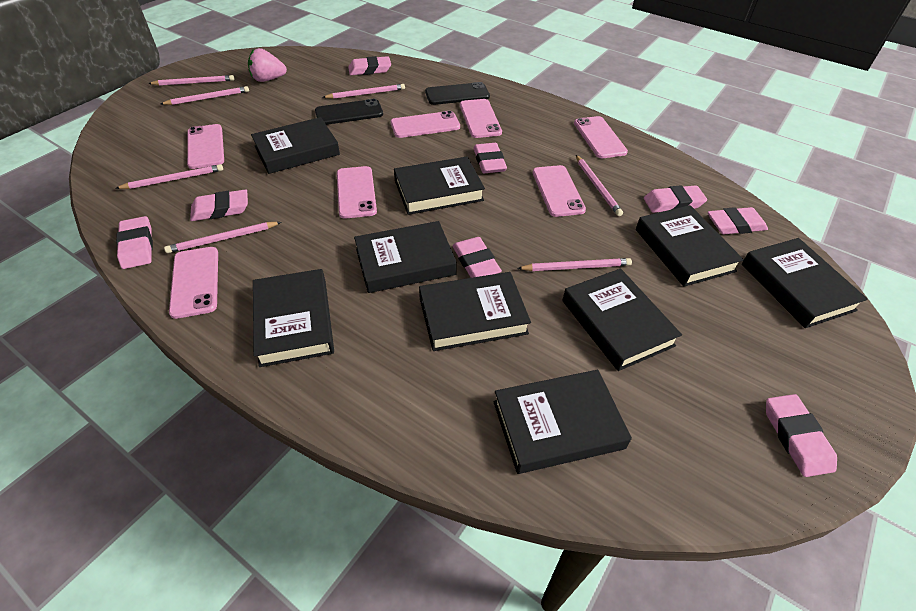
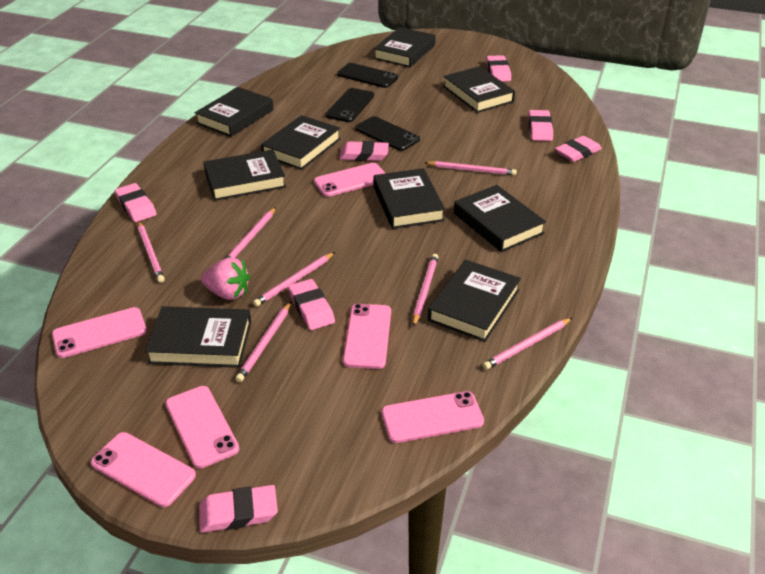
black phone: [315,99,383,125] [425,82,490,105] = 2 -> [326,88,374,122] [337,63,398,88] [355,116,420,151] = 3
pink eraser: [116,216,153,269] [190,189,248,221] [348,56,391,75] [452,237,502,278] [473,143,507,173] [644,185,707,213] [708,207,768,234] [766,394,837,477] = 8 -> [115,183,157,222] [199,485,278,533] [288,279,335,330] [339,141,389,161] [486,55,511,81] [528,110,553,141] [555,136,602,162] = 7
pink phone: [169,247,218,319] [187,124,224,169] [337,166,377,219] [391,111,460,138] [460,99,502,138] [533,165,586,217] [574,116,628,158] = 7 -> [52,307,147,358] [91,432,196,507] [165,386,239,469] [314,163,385,197] [343,304,391,369] [381,391,484,443] = 6

